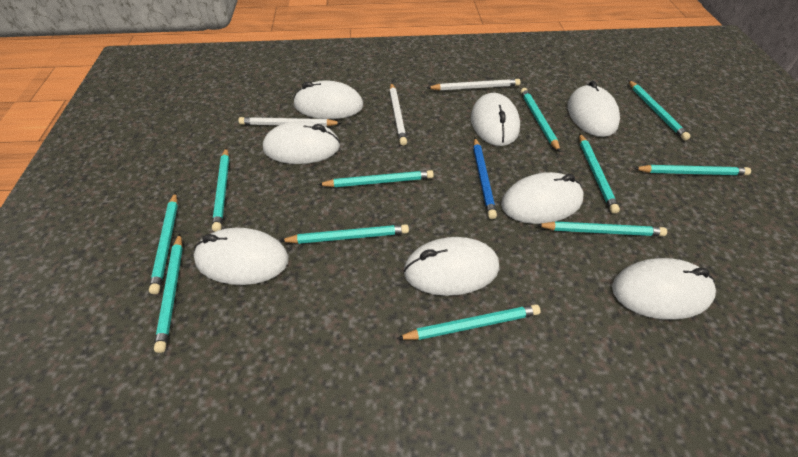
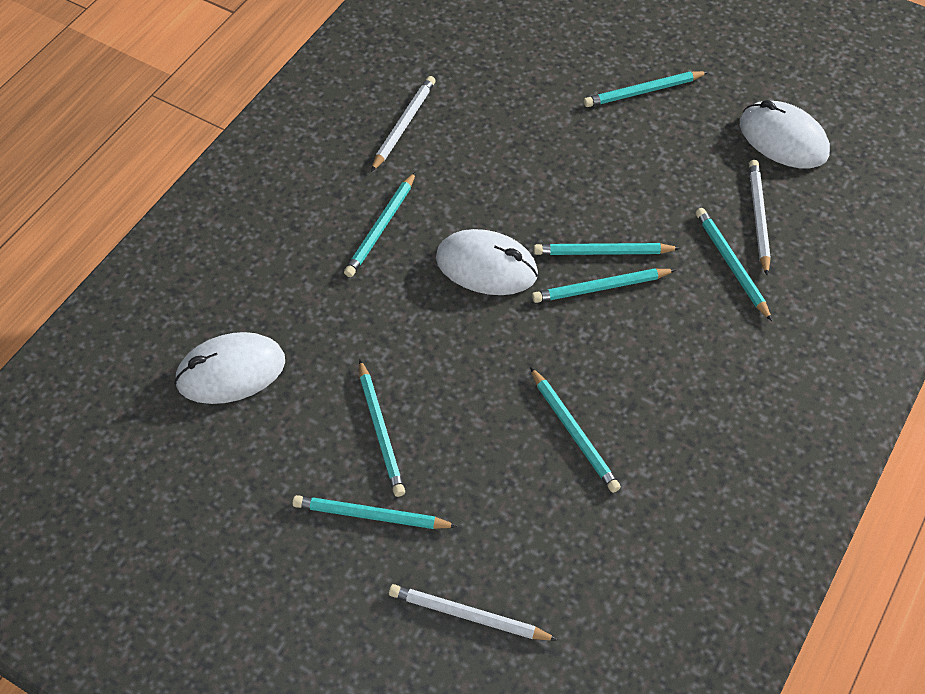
blue pencil: [473,138,497,219] = 1 -> none = 0
turquoise pencil: [149,192,178,294] [154,234,183,353] [212,147,229,232] [279,224,409,244] [317,170,434,187] [397,304,541,340] [521,88,560,152] [537,221,667,236] [579,133,620,214] [628,80,691,141] [633,165,751,175] = 11 -> [292,495,458,529] [344,172,416,277] [359,360,405,497] [530,367,621,493] [532,268,676,303] [534,243,681,255] [584,71,708,107] [696,208,772,321] = 8
white mouse: [194,228,289,285] [263,121,340,164] [293,80,363,119] [403,237,499,296] [471,93,520,146] [501,172,584,224] [567,81,620,137] [612,258,716,320] = 8 -> [174,332,285,404] [436,229,538,295] [740,100,830,168] = 3

